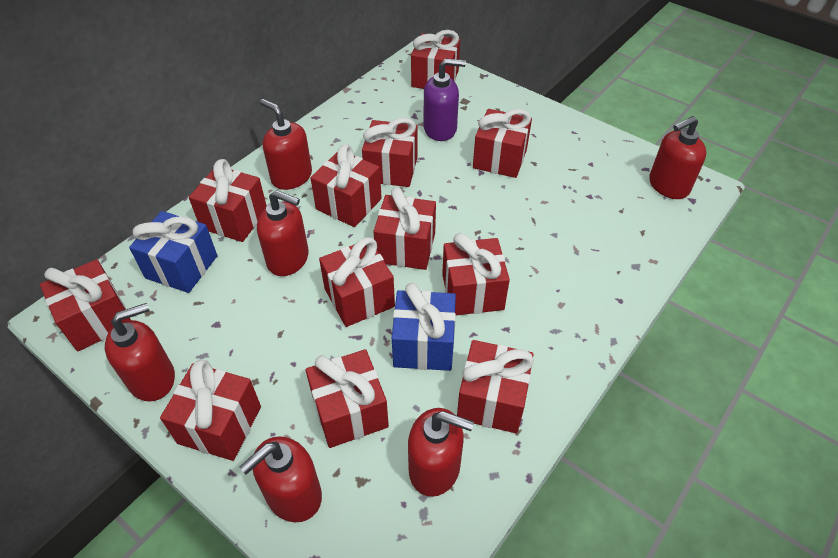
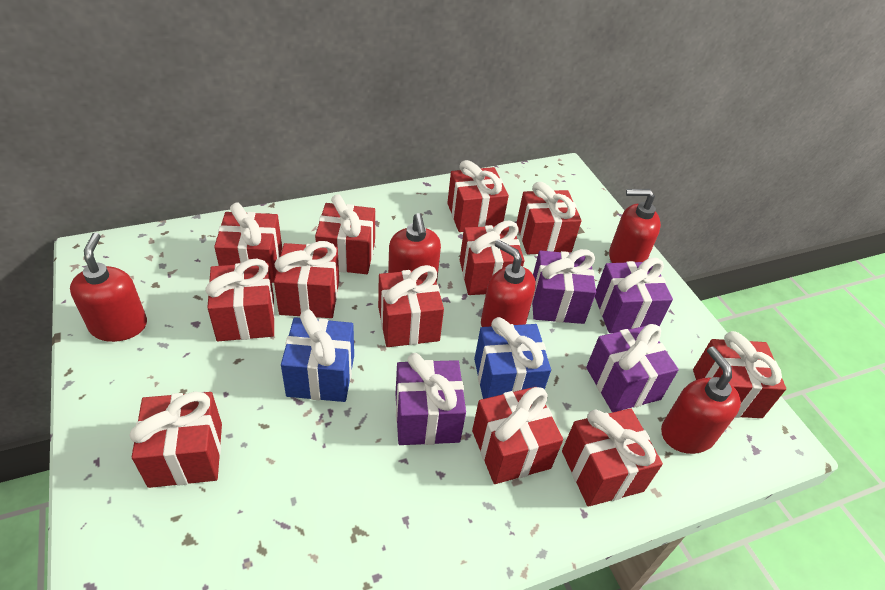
purple gift: none = 0 -> [395,353,466,445] [532,249,596,324] [586,324,679,412] [595,257,673,333] = 4
purple soap dispenser: [424,58,466,141] = 1 -> none = 0
red soap dispenser: [105,303,175,401] [239,436,322,522] [257,190,309,276] [260,99,312,190] [408,408,474,497] [649,116,706,199] = 6 -> [70,233,147,342] [388,213,441,282] [481,240,536,327] [609,189,661,263] [661,346,741,454] = 5

